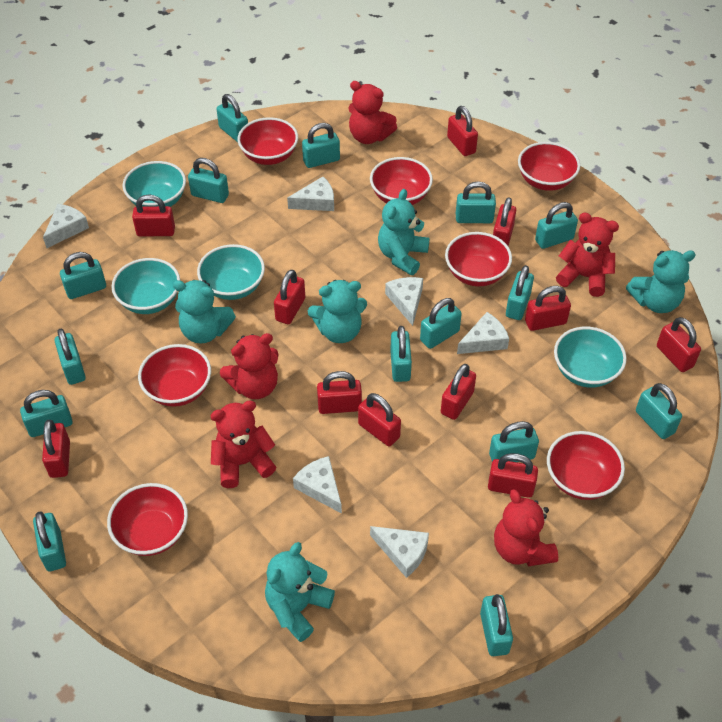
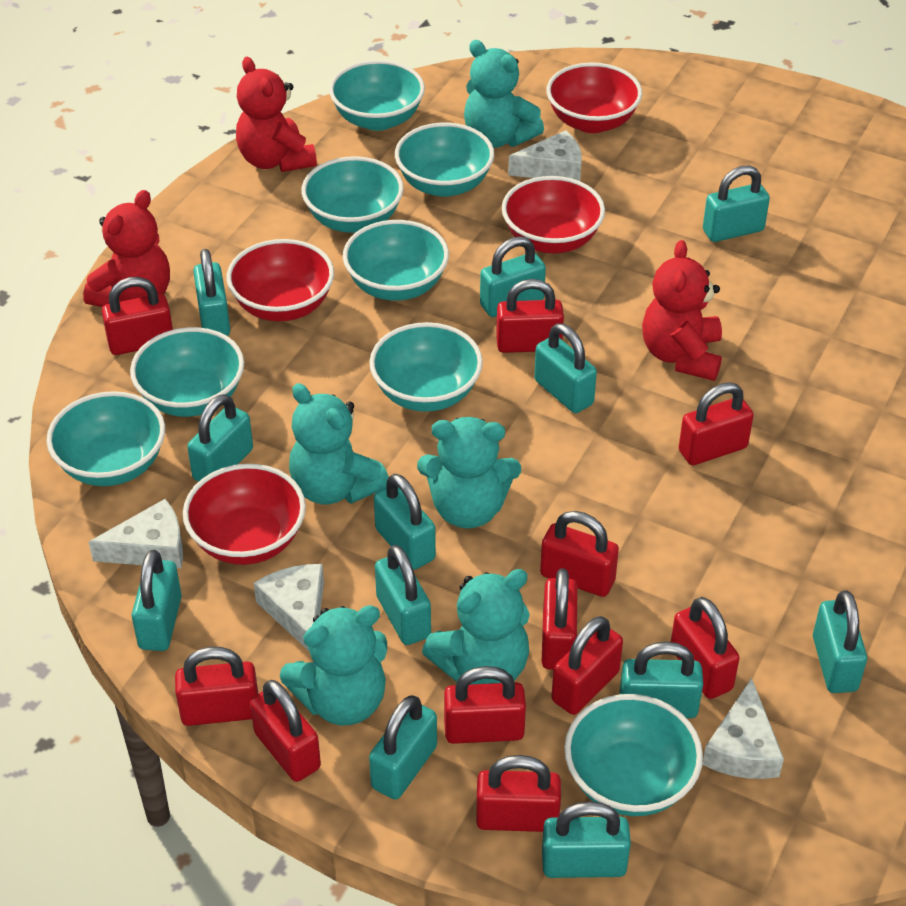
red bowl: [107,483,188,556] [138,344,211,407] [238,117,298,165] [370,157,433,205] [445,232,512,286] [518,142,580,191] [547,431,625,500] = 7 -> [183,464,306,565] [226,239,334,321] [502,176,605,254] [546,62,642,133] = 4
red teddy bear: [210,400,276,488] [220,333,278,399] [348,81,397,144] [494,489,558,566] [556,213,619,297] = 5 -> [83,190,170,307] [236,57,317,172] [642,240,722,381] = 3
turquoise bowl: [111,258,180,314] [122,161,186,207] [197,244,265,300] [554,327,627,388] = 4 -> [46,391,165,486] [130,327,244,417] [302,156,404,233] [329,60,425,131] [343,220,449,301] [370,322,483,412] [395,123,494,197] [564,694,703,816] = 8
turquoise padlock: [20,390,73,437] [33,511,66,571] [55,329,86,385] [60,252,106,299] [188,158,229,203] [216,94,248,142] [302,123,340,168] [390,326,412,382] [420,298,462,349] [456,181,496,223] [480,594,513,656] [489,421,539,462] [506,265,534,320] [535,202,578,249] [636,383,682,439] = 15 -> [132,550,182,651] [187,394,253,482] [193,249,230,336] [369,695,437,800] [374,474,436,570] [375,545,431,645] [480,236,546,317] [534,323,597,413] [542,801,631,878] [619,642,703,718] [703,166,770,242] [813,590,867,693] = 12
white cheese: [43,204,89,248] [287,177,334,211] [293,456,342,514] [370,526,429,578] [385,277,423,326] [457,312,509,354] = 6 -> [89,499,183,569] [254,564,324,651] [508,130,582,181] [702,678,784,779] = 4

